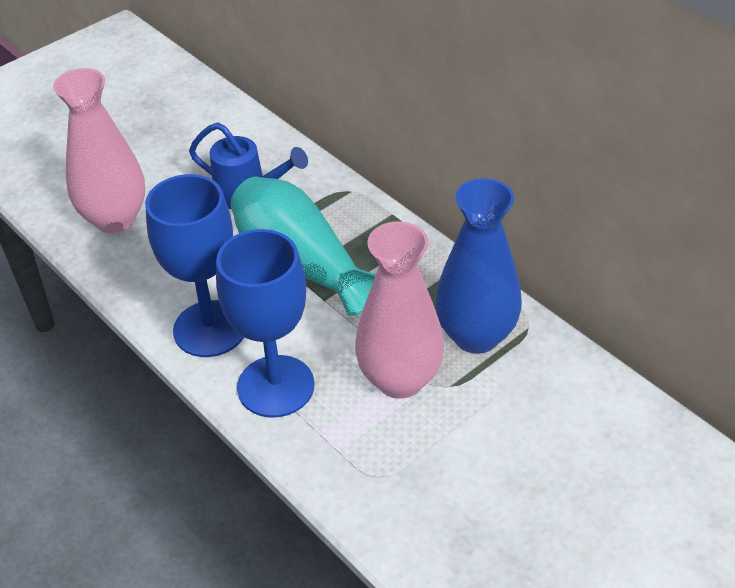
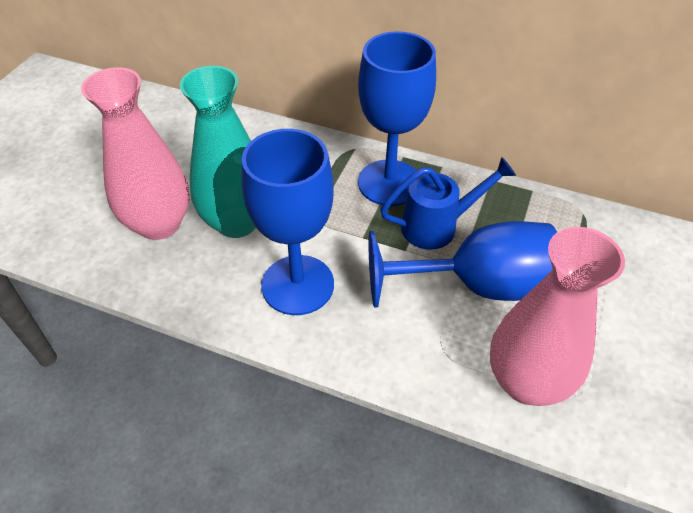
blue goblet: [145,174,244,357] [216,229,314,418] = 2 -> [242,129,334,315] [358,31,436,206] [369,221,557,308] = 3
blue vase: [435,178,522,354] = 1 -> none = 0

